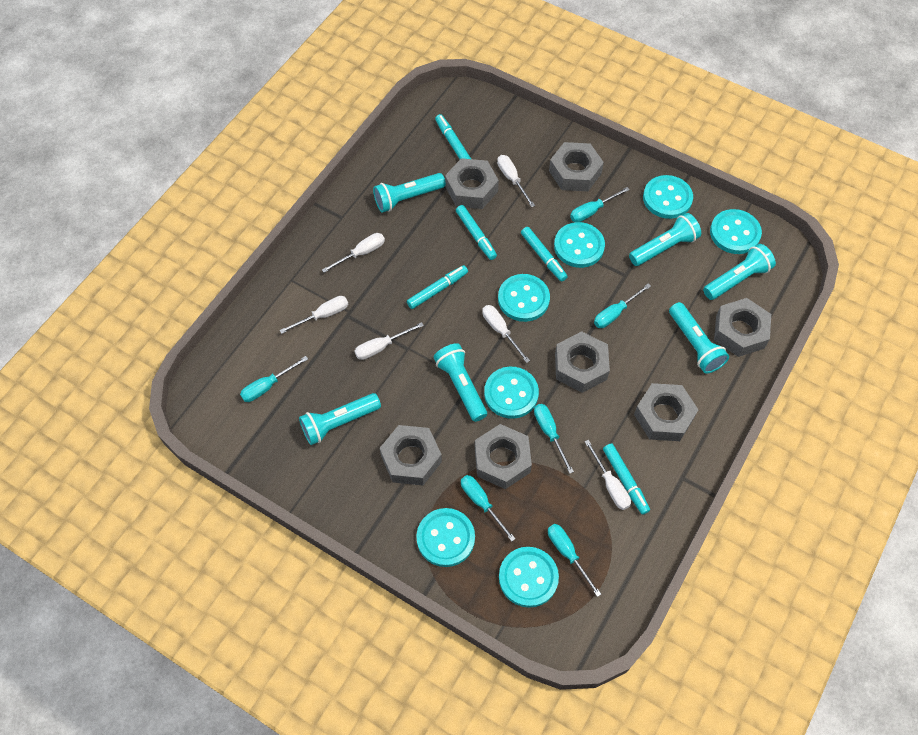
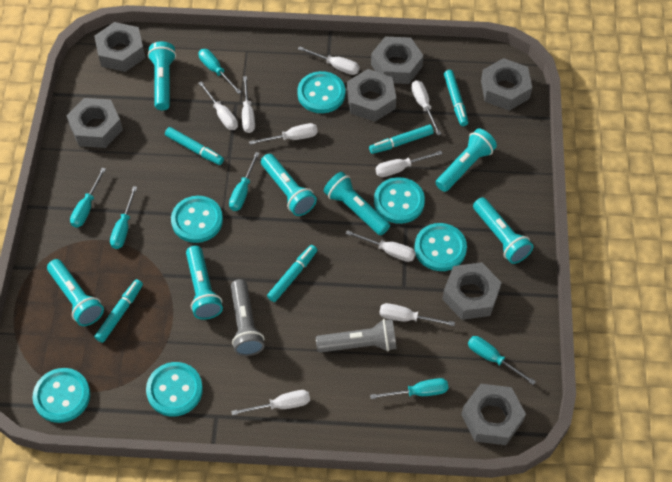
grey flashlight: none = 0 -> [231,279,264,356] [316,319,397,353] = 2
turquoise button: [416,508,475,567] [484,367,539,419] [498,274,550,322] [499,547,559,608] [554,222,605,268] [643,175,693,219] [710,209,762,254] = 7 -> [32,368,90,423] [146,362,203,416] [171,196,223,243] [297,71,345,113] [374,177,425,224] [414,223,467,271] = 6
turquoise flashlight: [299,393,381,445] [373,173,446,213] [434,343,487,422] [629,213,701,266] [669,302,729,373] [703,244,776,300] = 6 -> [47,259,104,326] [148,41,176,110] [186,245,223,320] [261,154,317,216] [324,172,390,235] [436,129,497,192] [473,197,533,264] = 7
white screwdriver: [280,296,348,334] [322,233,385,273] [355,322,424,360] [482,305,530,363] [497,155,535,207] [584,440,631,510] = 6 -> [198,81,238,130] [231,390,310,416] [242,76,255,133] [249,123,318,145] [298,46,360,75] [346,230,416,262] [376,151,443,177] [379,303,455,326] [411,80,441,135] = 9

